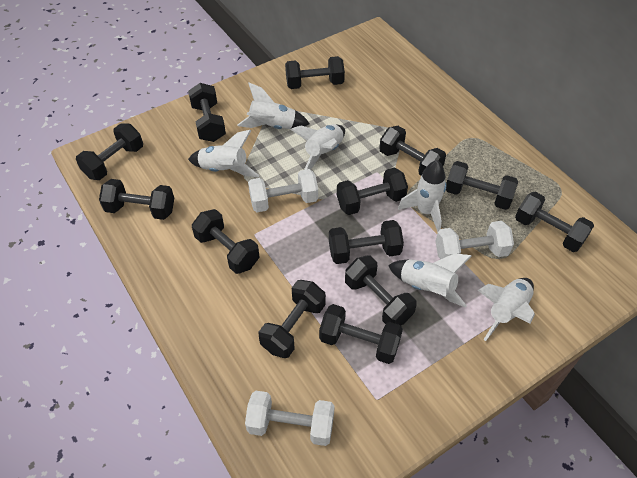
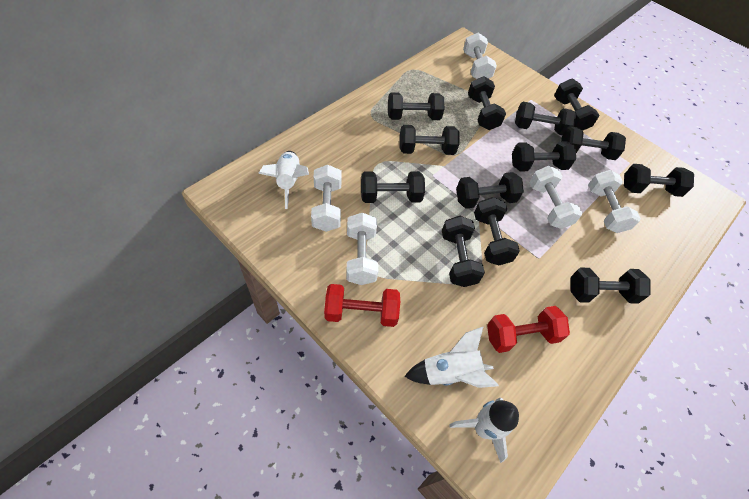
red dumbbell: none = 0 -> [324,284,400,327] [487,306,570,353] = 2
white dumbbell: [245,391,335,446] [248,169,318,212] [435,221,514,259] = 3 -> [311,165,342,232] [346,213,378,285] [463,33,497,79] [529,166,582,229] [588,170,641,233] = 5
white rocket: [188,130,259,177] [237,83,310,129] [291,124,345,170] [388,253,471,308] [398,160,447,232] [478,278,535,341] = 6 -> [258,151,309,209] [404,327,499,388] [449,397,519,463] = 3

